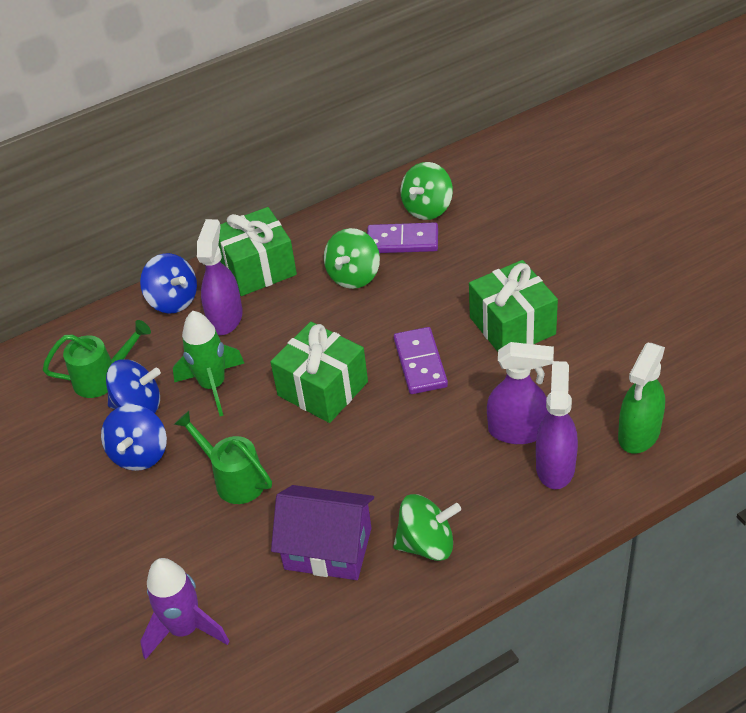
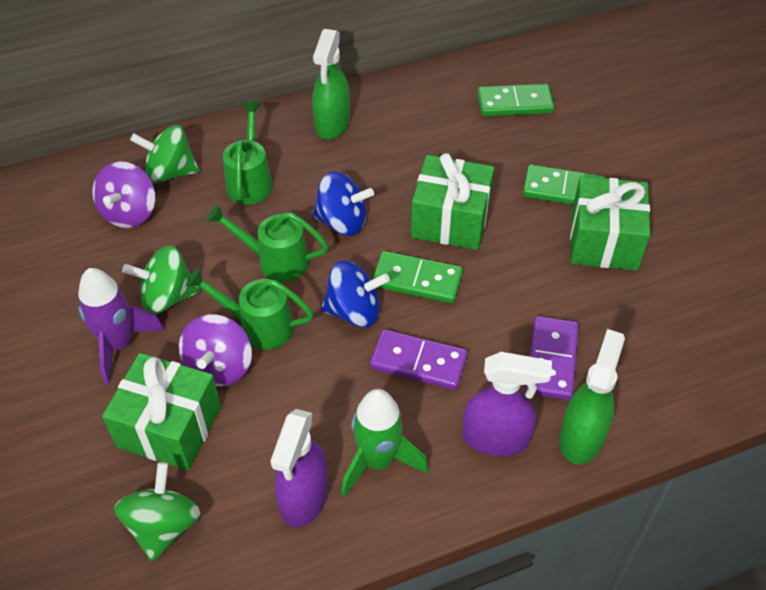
blue spinning top: [101,405,167,471] [106,359,161,413] [140,253,197,314] = 3 -> [312,172,374,236] [321,261,390,327] = 2
green domino: none = 0 -> [372,251,463,303] [477,84,554,116] [523,164,605,205] = 3
green spray bottle: [618,343,665,454] = 1 -> [312,29,350,139] [559,329,625,465] = 2
green watering can: [43,320,151,398] [174,411,272,504] = 2 -> [186,268,313,350] [207,204,328,282] [223,102,272,205] = 3
purple house: [271,485,374,580] = 1 -> none = 0
purple spinning top: none = 0 -> [92,162,155,228] [179,314,252,387] = 2
purple spray bottle: [197,219,243,335] [487,342,554,444] [536,361,578,489] = 3 -> [270,409,328,528] [463,352,552,456] = 2

